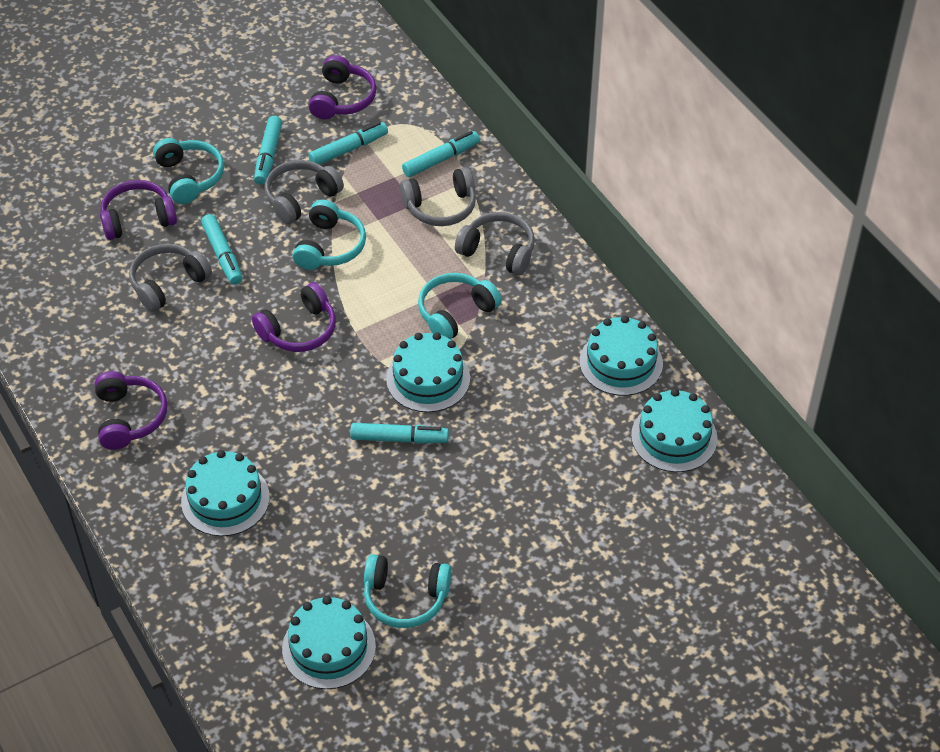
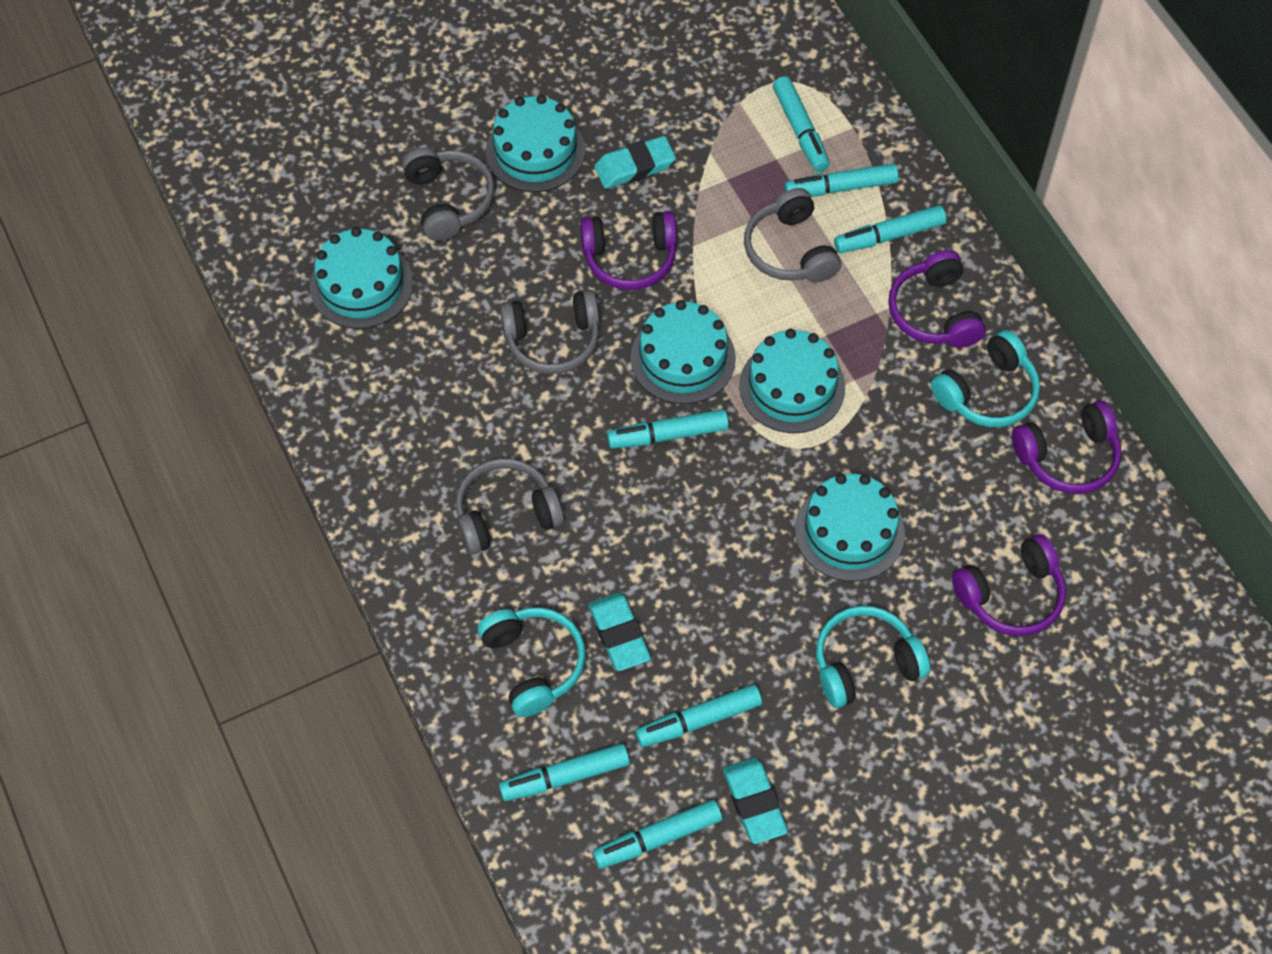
turquoise eraser: none = 0 -> [588,592,651,671] [594,136,676,189] [723,757,788,844] = 3
turquoise headphones: [153,138,224,204] [293,200,366,270] [364,554,451,628] [418,273,502,340] = 4 -> [477,607,586,717] [816,606,930,708] [931,330,1040,427] = 3
turquoise marker: [201,214,242,285] [254,116,282,185] [308,122,388,165] [350,423,449,444] [402,131,480,177] = 5 -> [499,743,630,801] [593,800,722,869] [607,409,729,449] [636,684,762,747] [773,76,830,172] [784,163,899,197] [834,205,946,253] = 7

